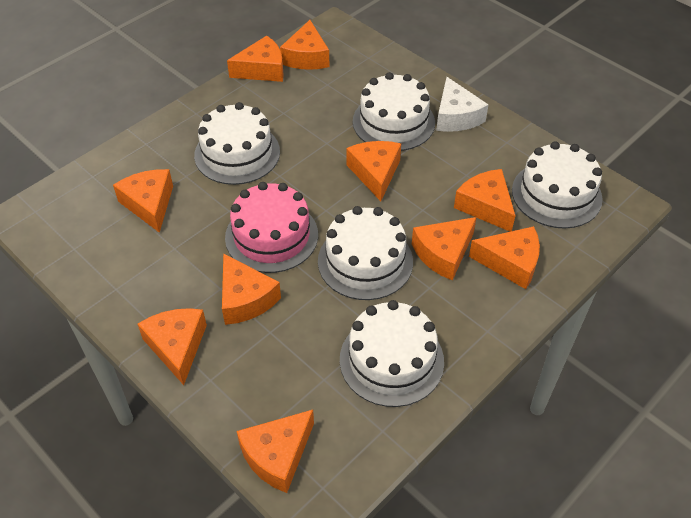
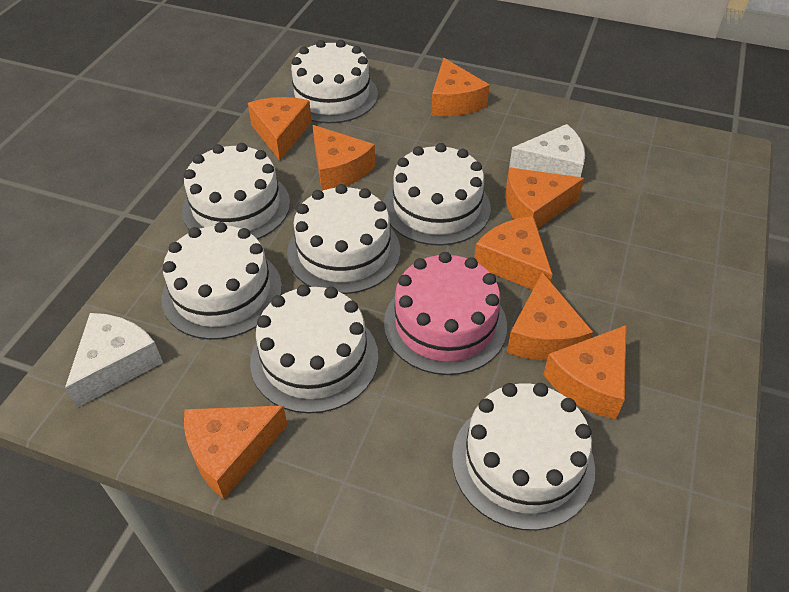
orange cheese: [113,169,173,233] [137,308,207,385] [222,253,281,325] [227,36,284,82] [236,410,314,493] [280,20,329,70] [346,141,401,201] [412,217,477,281] [454,169,515,232] [469,226,540,289] = 10 -> [184,405,288,499] [248,97,312,161] [313,125,375,191] [431,58,490,116] [474,216,552,290] [505,168,584,228] [507,272,593,360] [543,325,627,420] = 8
white cake: [194,102,280,185] [318,206,413,300] [340,300,444,407] [353,72,435,151] [512,142,603,228] = 5 -> [162,222,282,340] [182,143,290,240] [250,285,378,414] [286,40,378,123] [287,184,400,294] [384,143,491,246] [452,383,595,530] = 7
white cheese: [436,77,488,132] = 1 -> [65,313,163,408] [509,124,585,177] = 2

